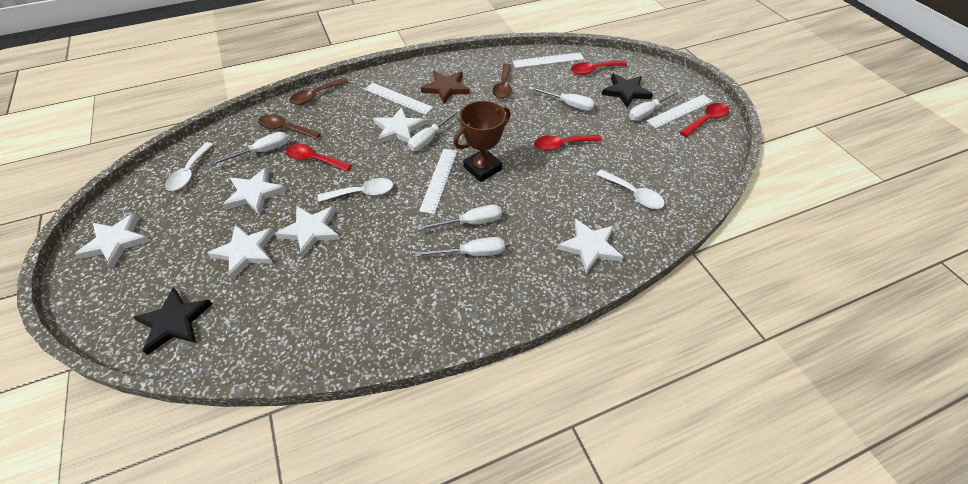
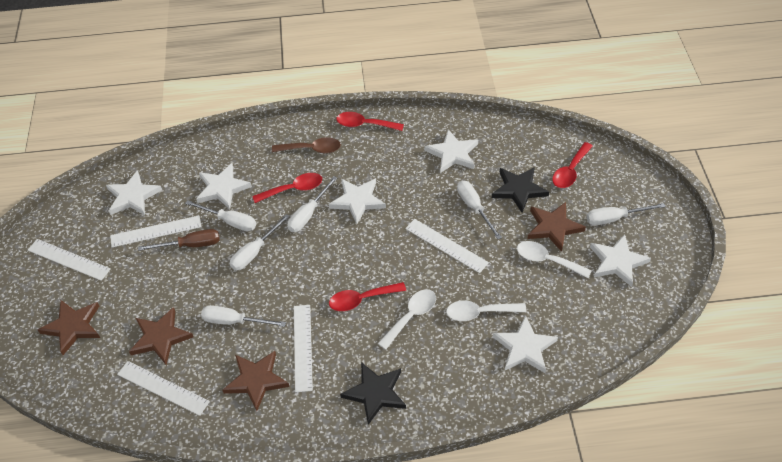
brown screwdriver: none = 0 -> [138,229,220,251] = 1
brown spoon: [258,114,321,139] [289,78,348,105] [492,64,512,99] = 3 -> [272,137,341,154] = 1
brown star: [421,71,470,104] = 1 -> [38,300,100,355] [129,307,193,365] [222,351,289,411] [527,202,586,252] = 4
brown trophy: [454,101,511,182] = 1 -> none = 0
white ruler: [365,83,433,115] [419,149,457,214] [513,52,584,68] [646,95,713,128] = 4 -> [28,239,111,281] [110,215,202,247] [117,361,210,416] [294,305,313,392] [405,219,489,273] = 5

